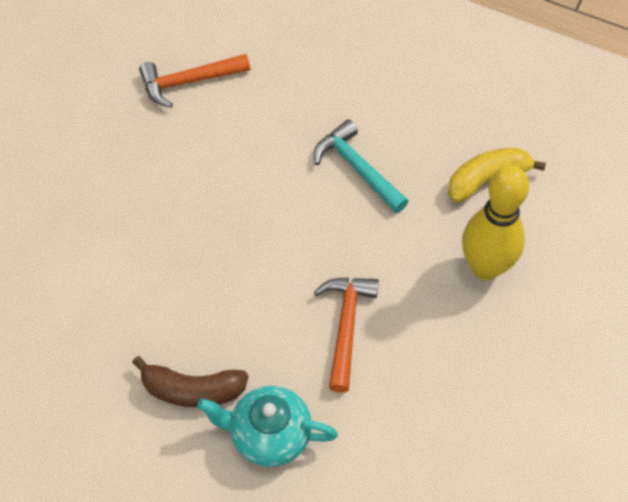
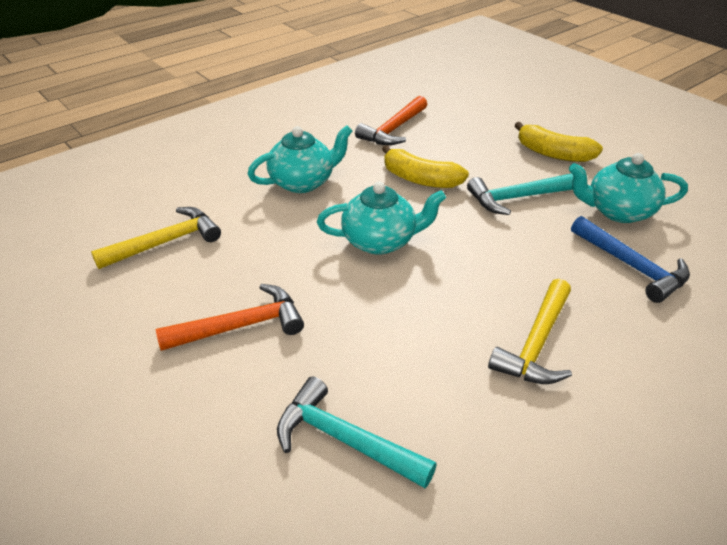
blue hammer: none = 0 -> [571,216,690,303] = 1
brown banana: [132,356,248,407] = 1 -> none = 0
turquoise hammer: [314,119,409,213] = 1 -> [277,377,437,488] [467,173,573,215] = 2
turquoise teapot: [197,386,338,467] = 1 -> [248,125,352,193] [317,182,446,255] [569,153,688,223] = 3
yellow banana: [448,148,546,203] = 1 -> [382,145,469,188] [514,122,603,162] = 2
yellow bowling pin: [462,165,529,280] = 1 -> none = 0
yellow hammer: none = 0 -> [91,207,221,269] [488,279,572,384] = 2

